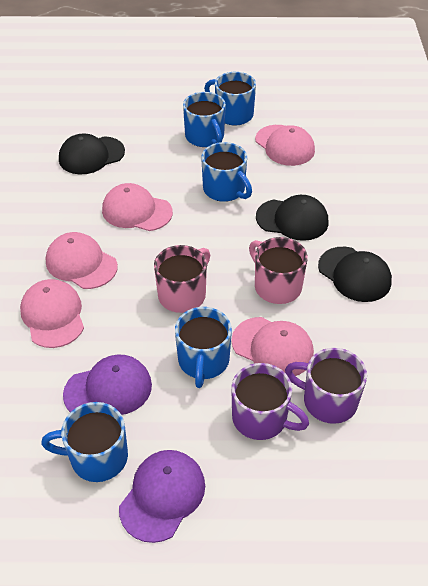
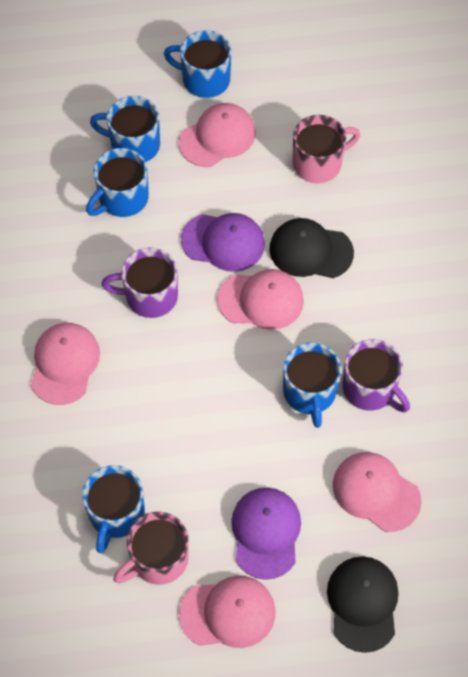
black cap: [59,134,125,175] [256,195,328,241] [318,247,392,302] = 3 -> [269,218,354,278] [327,556,398,653] = 2

